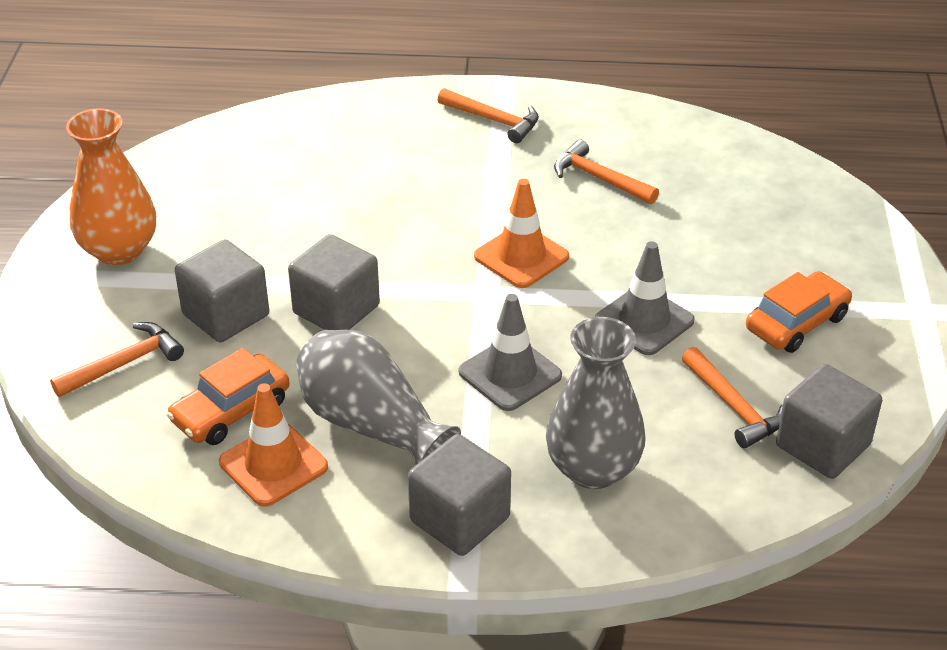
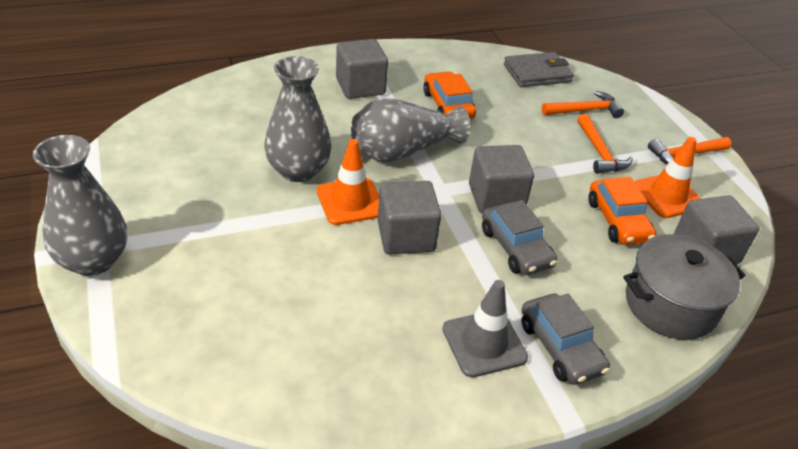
grey car: none = 0 -> [482,200,558,275] [521,293,610,385] = 2
grey pot: none = 0 -> [623,234,745,340] = 1
grey traffic cone: [459,294,562,411] [595,241,695,355] = 2 -> [442,280,528,378] = 1
grey vase: [296,330,461,465] [546,317,646,489] = 2 -> [33,135,127,276] [264,56,332,182] [351,98,470,162] = 3
grey wallet: none = 0 -> [504,52,574,87] = 1
orange hammer: [50,322,184,397] [438,88,539,143] [554,140,659,204] [682,347,783,448] = 4 -> [542,91,624,118] [577,114,633,174] [648,137,732,164] = 3
orange vase: [66,109,156,265] = 1 -> none = 0

